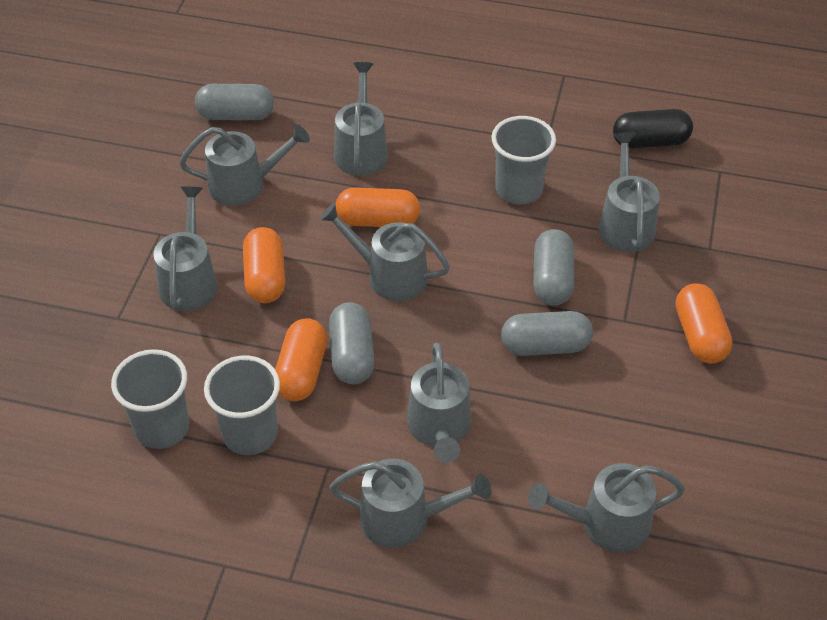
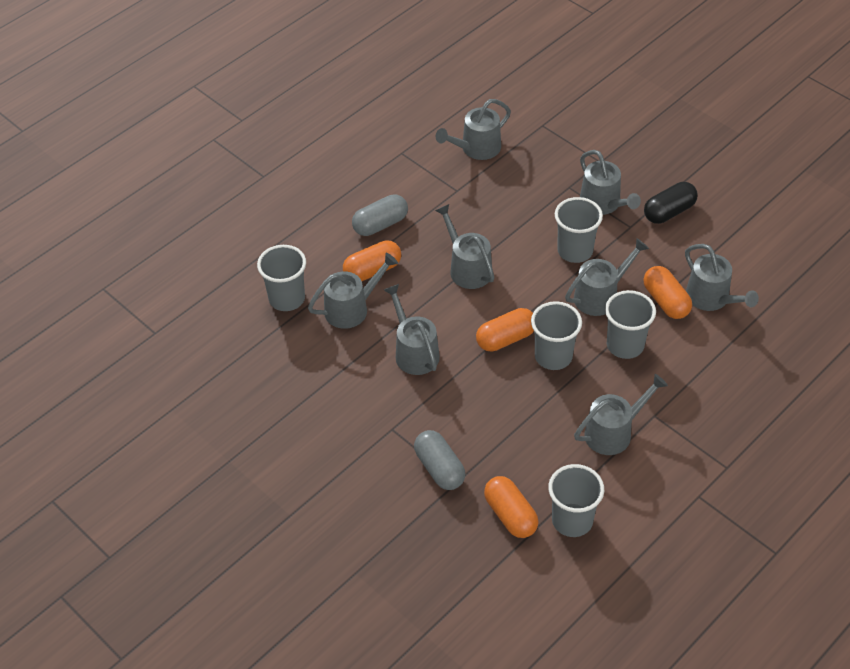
grey capsule: [195,84,274,120] [329,302,375,384] [501,311,593,356] [533,229,574,306] = 4 -> [352,194,408,236] [414,430,465,490] = 2
grey cup: [111,349,189,449] [204,356,280,455] [491,116,556,204] = 3 -> [257,245,306,311] [531,301,582,370] [548,464,604,537] [555,197,603,263] [605,290,656,359] = 5

